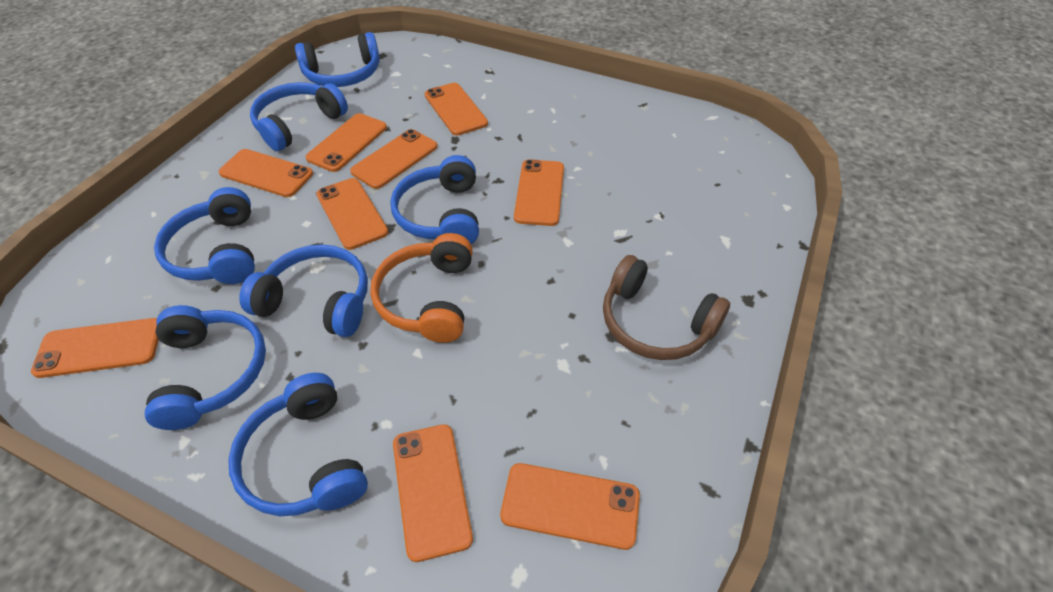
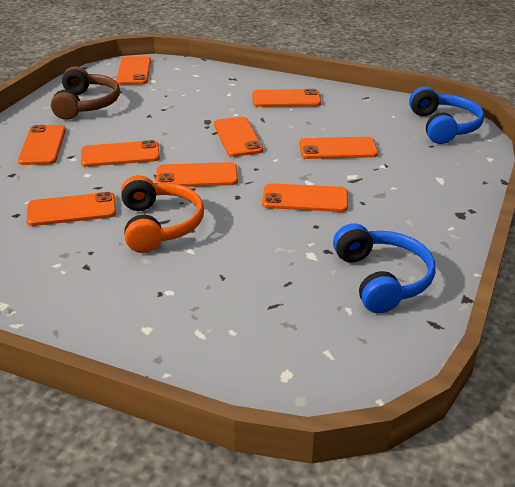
blue headphones: [145,305,266,430] [154,187,255,284] [228,373,368,516] [239,244,368,337] [250,82,348,151] [295,32,380,87] [390,155,479,244] = 7 -> [333,223,436,313] [409,87,484,144] = 2

